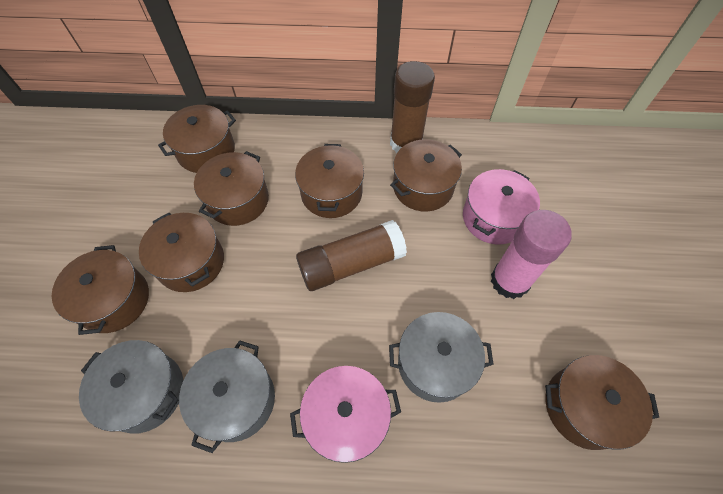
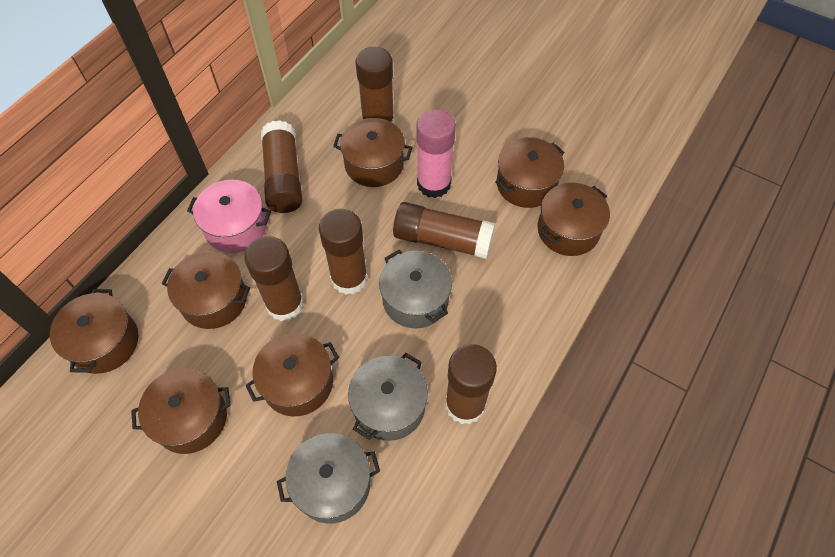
brown glue stick: [296,220,407,291] [390,61,435,153] = 2 -> [244,236,304,321] [261,120,302,213] [319,209,368,295] [355,47,395,124] [393,202,495,259] [445,344,497,425] = 6
pink pot: [290,366,401,463] [463,169,540,245] = 2 -> [187,180,271,253] = 1

